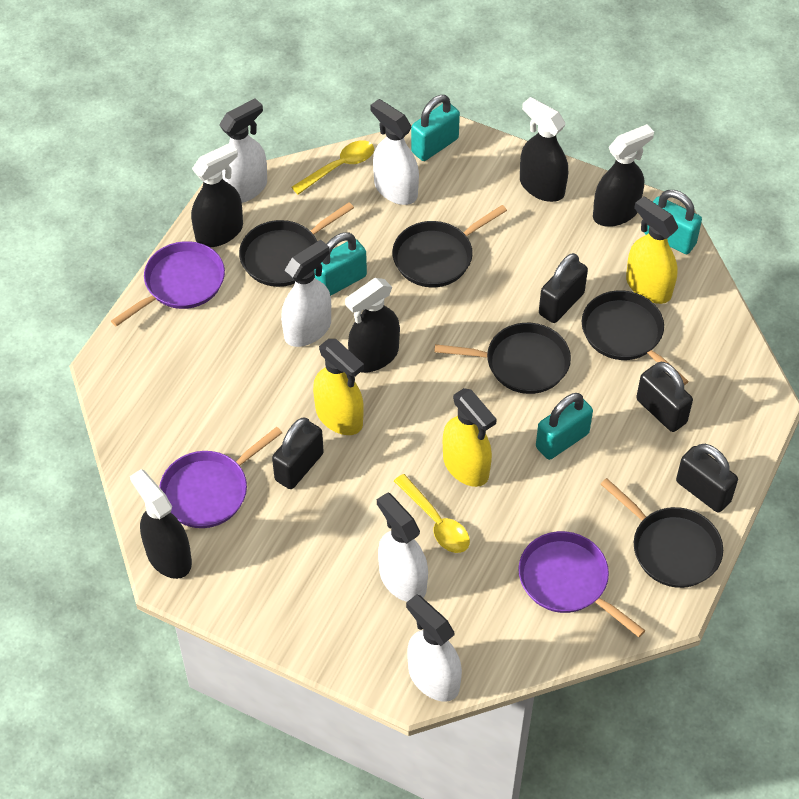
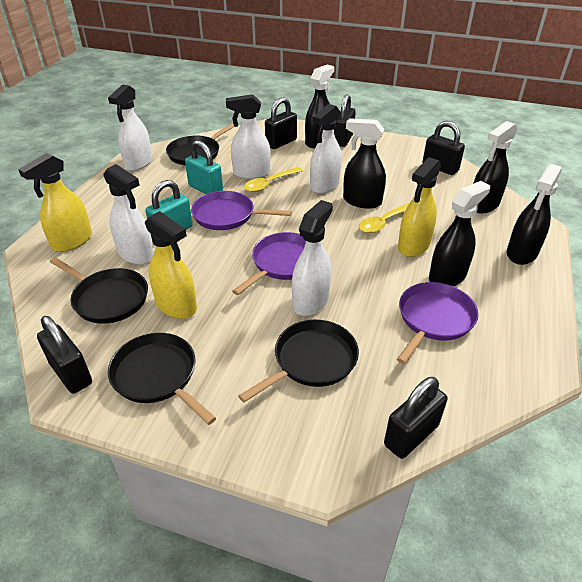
black padlock: [272,418,324,489] [539,253,588,323] [636,362,693,432] [676,444,738,513] = 4 -> [37,316,92,394] [265,97,297,149] [334,94,356,147] [384,377,448,459] [422,121,465,175] = 5
black pan: [239,202,354,287] [392,205,507,287] [434,323,571,394] [582,290,689,385] [601,478,723,588] = 5 -> [50,257,148,324] [108,333,216,425] [166,123,234,165] [238,320,359,403] = 4
turquoise padlock: [314,232,367,296] [411,95,460,161] [536,393,593,460] [644,190,702,254] = 4 -> [145,180,193,234] [185,140,223,194] = 2

